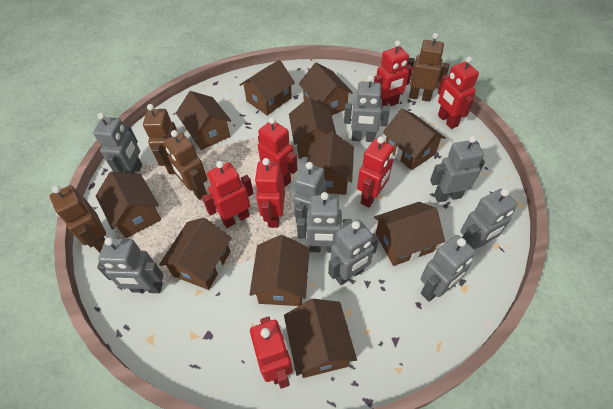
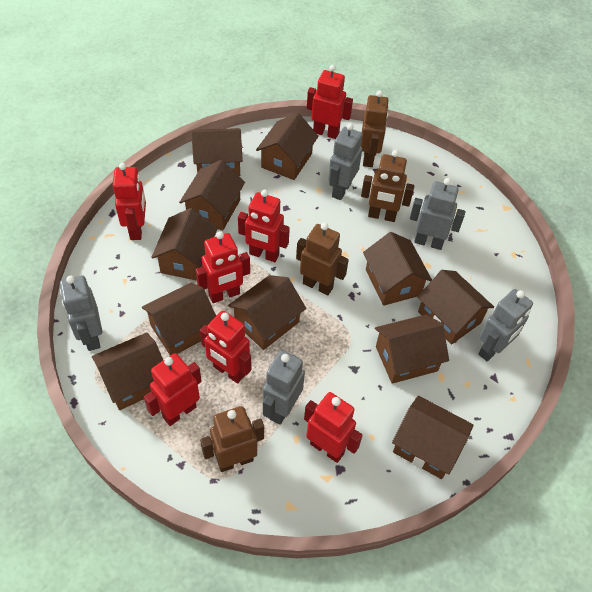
grey robot: [93,113,142,174] [97,237,164,293] [293,162,326,231] [297,192,352,253] [328,219,379,285] [344,75,390,142] [421,235,476,302] [430,136,485,202] [460,189,517,249] = 9 -> [60,276,102,351] [263,350,305,425] [328,123,362,200] [410,178,465,250] [478,289,533,361] = 5

